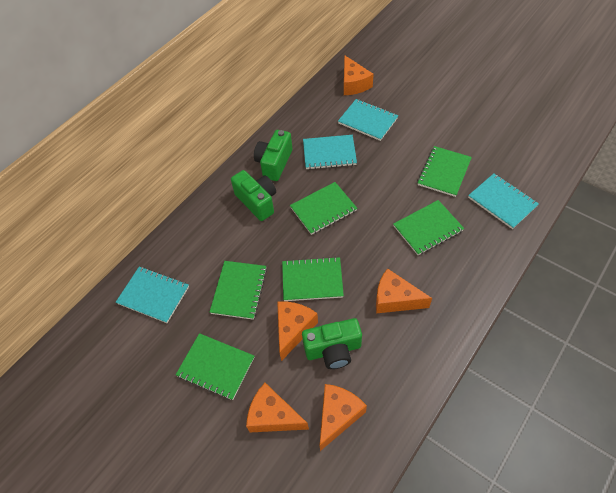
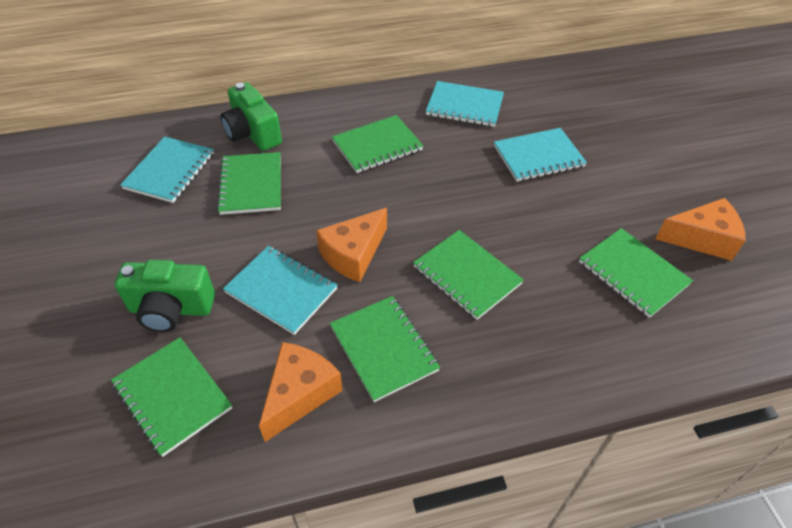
green camera: [231,170,276,221] [254,130,292,181] [302,318,362,369] = 3 -> [115,260,215,332] [221,82,282,151] = 2
orange cheese: [246,383,309,432] [277,301,318,361] [320,384,367,451] [344,55,373,95] [376,268,432,313] = 5 -> [259,342,343,442] [316,208,387,282] [655,198,746,261] = 3

